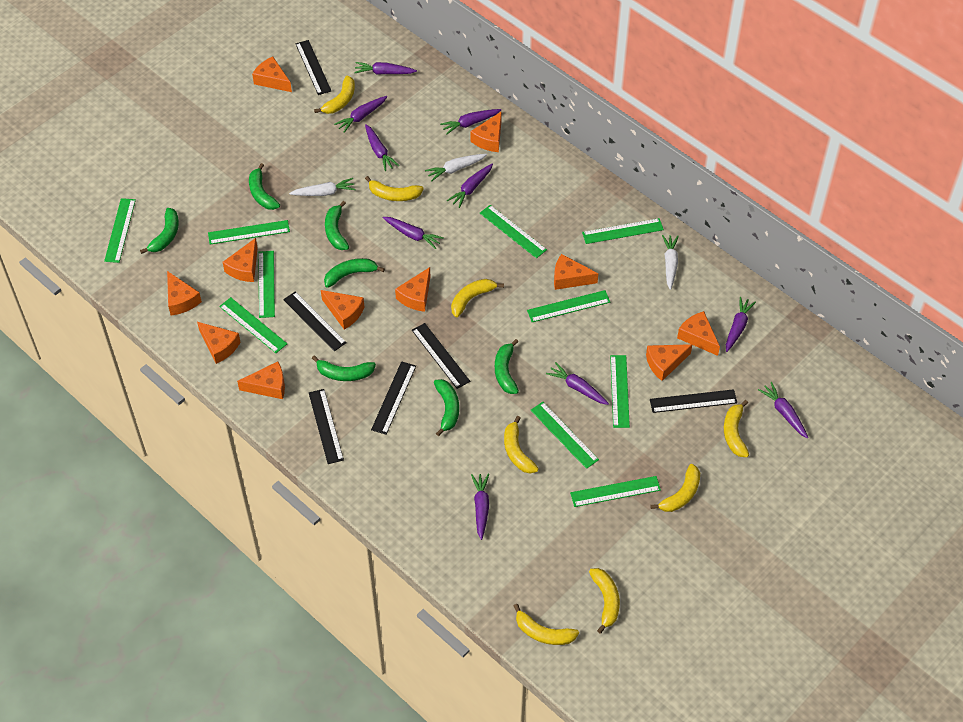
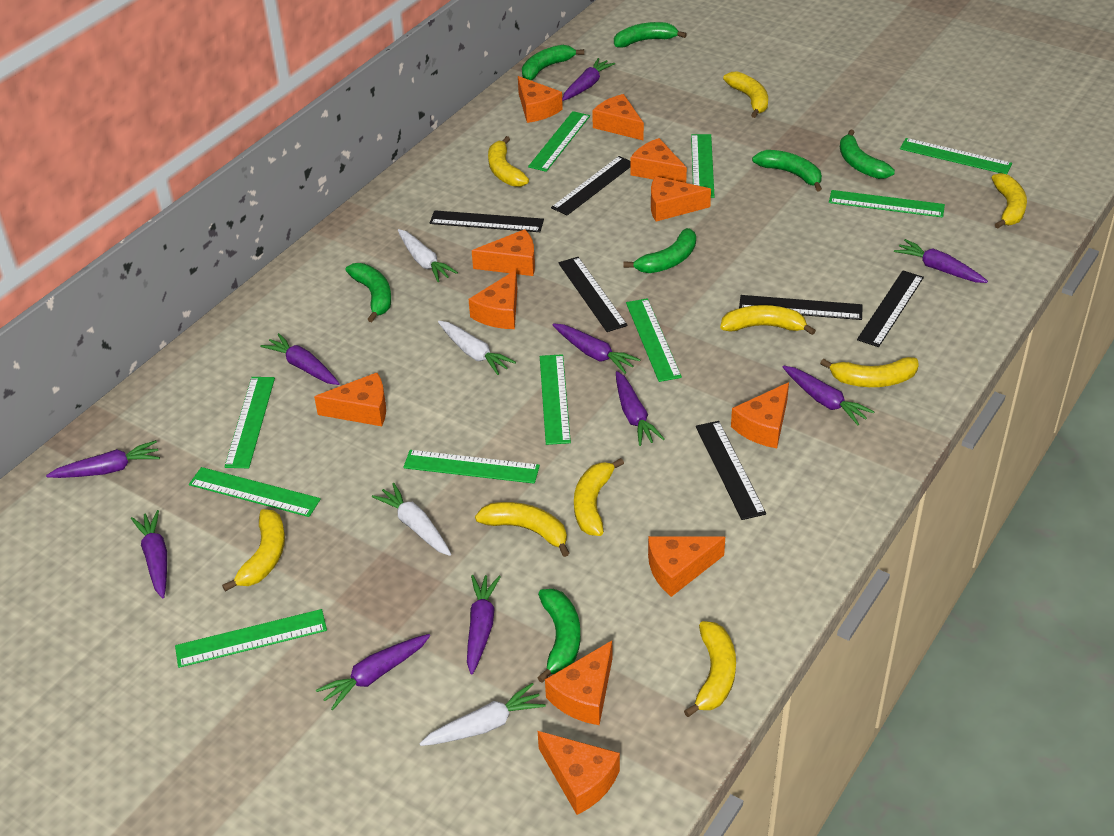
white carrot: [289,178,356,196] [425,154,487,181] [662,235,679,290] = 3 -> [372,483,451,556] [398,229,458,282] [419,683,546,746] [438,321,516,375] = 4
yellow banana: [314,76,355,114] [365,176,423,201] [451,279,504,318] [504,416,539,474] [514,604,579,645] [589,568,620,634] [650,464,700,512] [724,400,749,457] = 8 -> [222,509,285,592] [475,502,569,557] [488,136,529,187] [574,458,624,536] [684,621,736,717] [720,305,816,335] [723,71,768,118] [820,357,919,387] [992,173,1027,228] = 9

